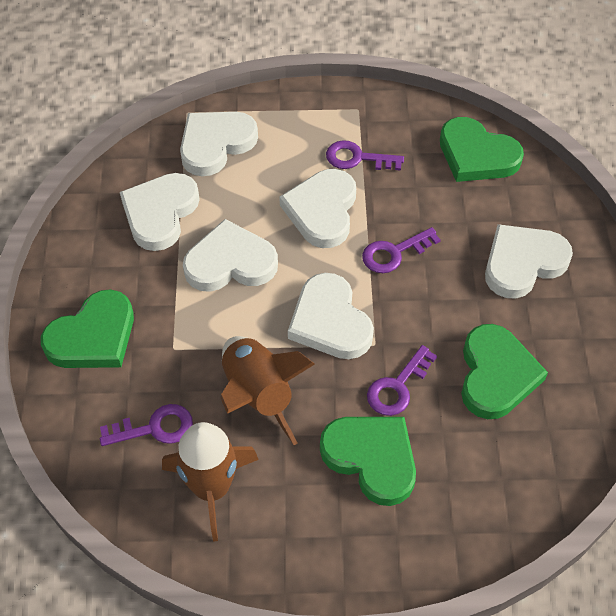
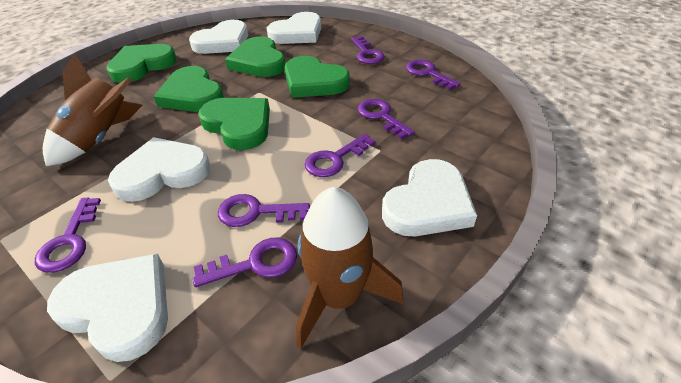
green heart: [41,289,134,368] [320,417,416,506] [440,117,524,182] [461,324,548,419] = 4 -> [106,44,177,83] [153,66,224,112] [199,98,270,150] [225,36,285,77] [285,56,350,98] = 5
purple key: [100,404,193,446] [326,140,404,171] [362,227,441,273] [367,345,437,416] = 4 -> [35,198,101,273] [193,237,297,287] [218,194,310,227] [305,134,376,177] [351,36,385,64] [358,99,415,139] [406,60,461,90] = 7
white heart: [120,173,200,251] [180,112,258,176] [183,219,278,292] [279,169,356,248] [288,273,374,359] [485,224,573,298] = 6 -> [47,254,168,362] [108,137,210,202] [189,20,248,54] [267,12,321,44] [382,159,477,236] = 5

